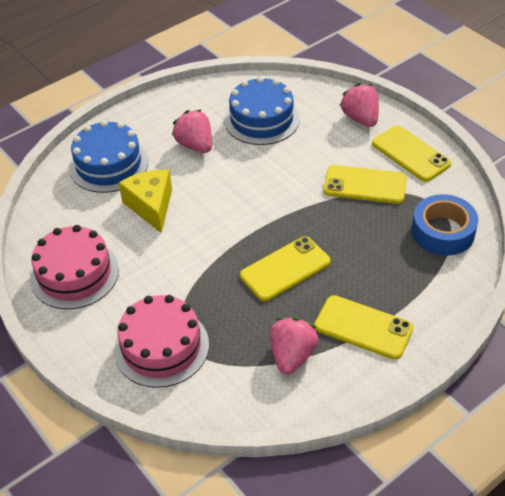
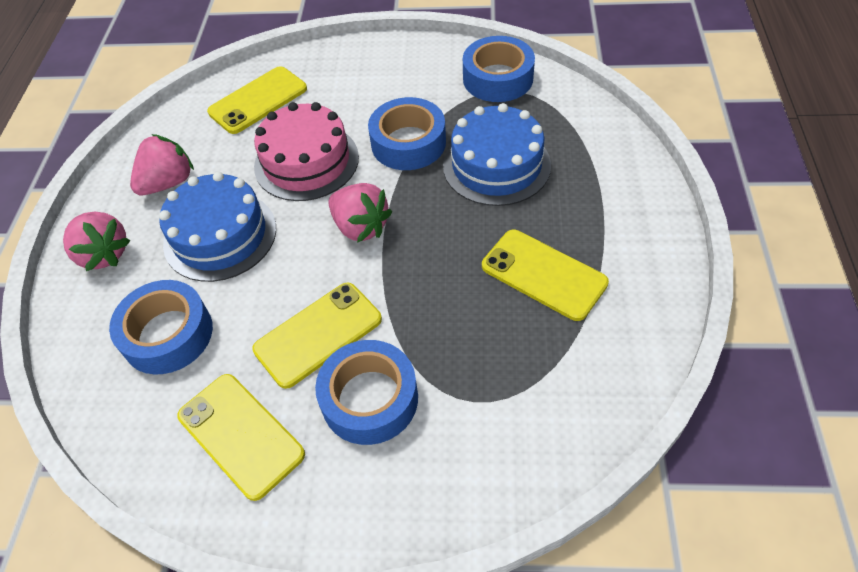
blue tape: [412,194,478,256] = 1 -> [109,280,213,374] [315,340,418,445] [368,97,446,170] [463,36,535,102] = 4
pink cake: [30,225,119,309] [114,295,209,388] = 2 -> [254,102,359,201] = 1
yellow cheese: [118,170,172,233] = 1 -> none = 0

